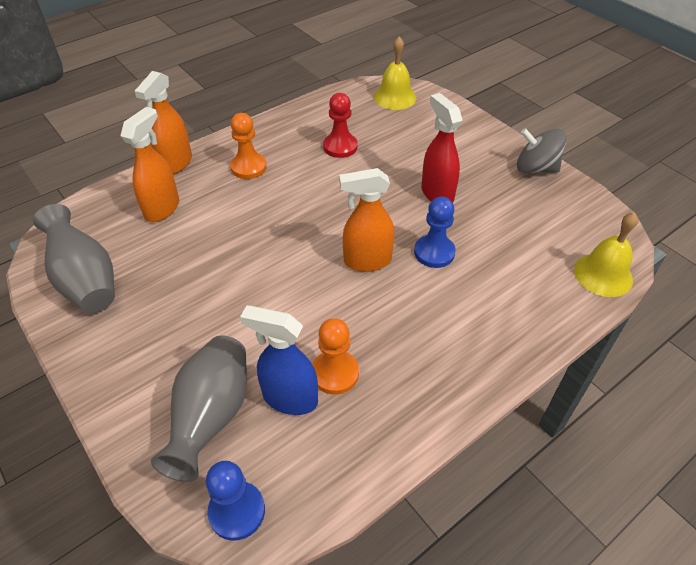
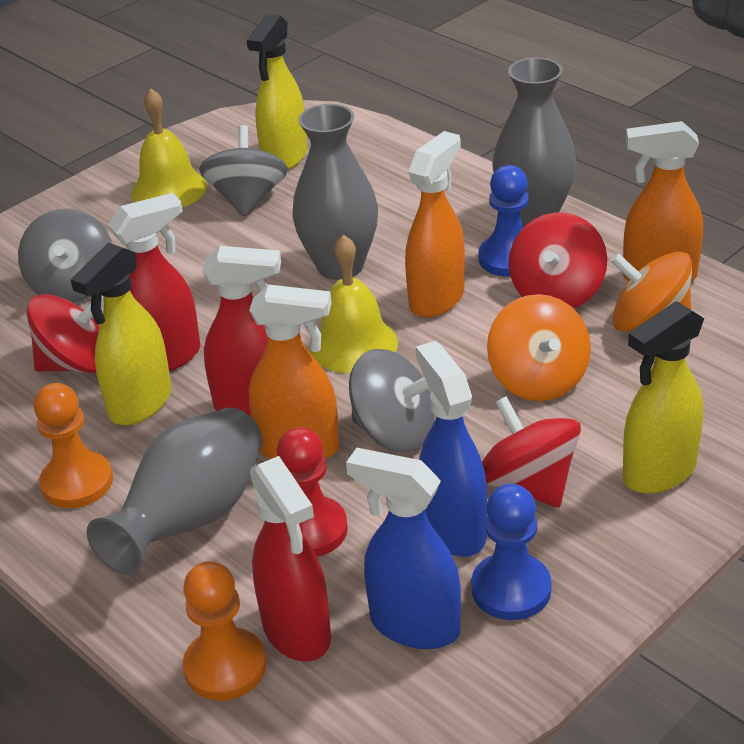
blue spray bottle: [240,305,318,415] = 1 -> [346,448,461,649] [416,341,487,557] = 2
grey spinning top: [517,128,567,173] = 1 -> [18,209,112,303] [199,125,288,217] [349,349,435,452] = 3
grey vase: [33,204,115,313] [151,335,247,482] = 2 -> [87,407,262,575] [292,104,378,280] [493,57,576,228] = 3
orange spinning top: none = 0 -> [487,294,591,401] [611,252,692,332] = 2
red spinning top: none = 0 -> [27,294,104,373] [482,396,581,508] [509,212,607,308] = 3
red spray bottle: [421,93,463,203] = 1 -> [108,193,200,372] [202,246,281,416] [250,456,331,662] = 3
yellow spray bottle: none = 0 -> [70,243,172,425] [247,14,307,170] [623,301,704,494] = 3

